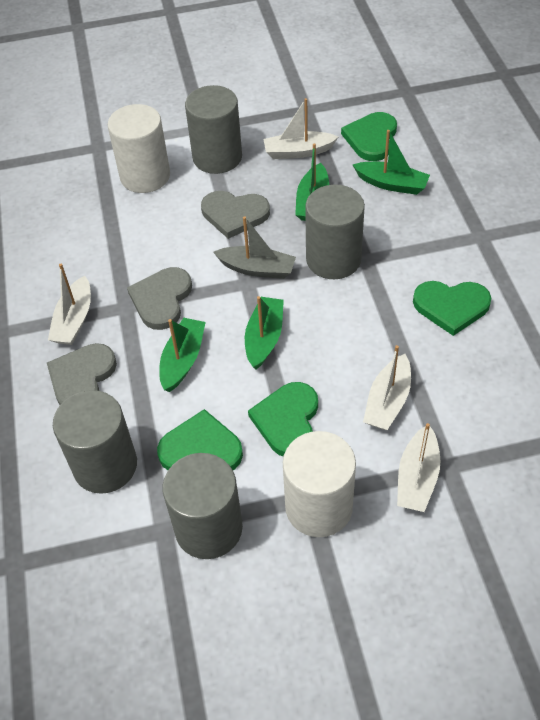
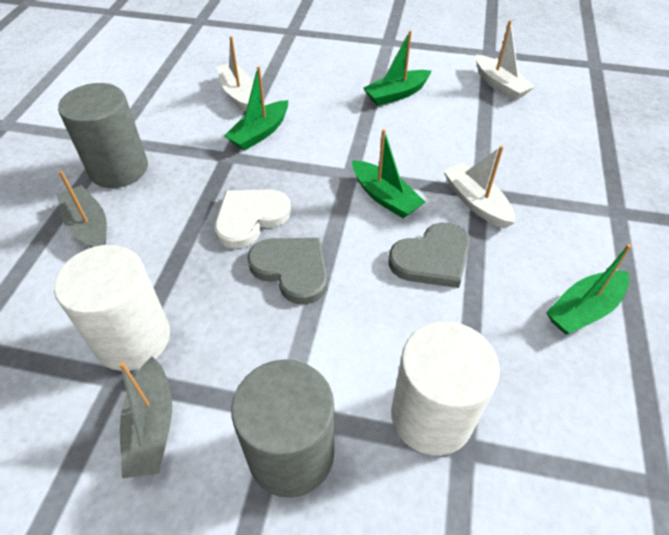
green heart: [157,409,243,470] [248,382,318,457] [341,112,397,161] [413,281,491,336] = 4 -> none = 0
grey boat: [213,216,296,279] = 1 -> [57,170,107,248] [119,356,172,478] = 2
grey cylinder: [53,390,137,494] [162,453,243,559] [185,85,242,174] [305,185,365,279] = 4 -> [58,83,148,188] [231,359,334,498] = 2
grey heart: [47,343,117,405] [127,267,192,330] [201,191,270,239] = 3 -> [247,238,327,304] [388,223,470,288] = 2
white boat: [48,264,91,345] [263,98,338,159] [363,345,411,430] [397,423,440,512] = 4 -> [217,36,253,111] [444,146,516,229] [476,20,535,100] = 3
white heart: none = 0 -> [214,189,291,249] = 1

